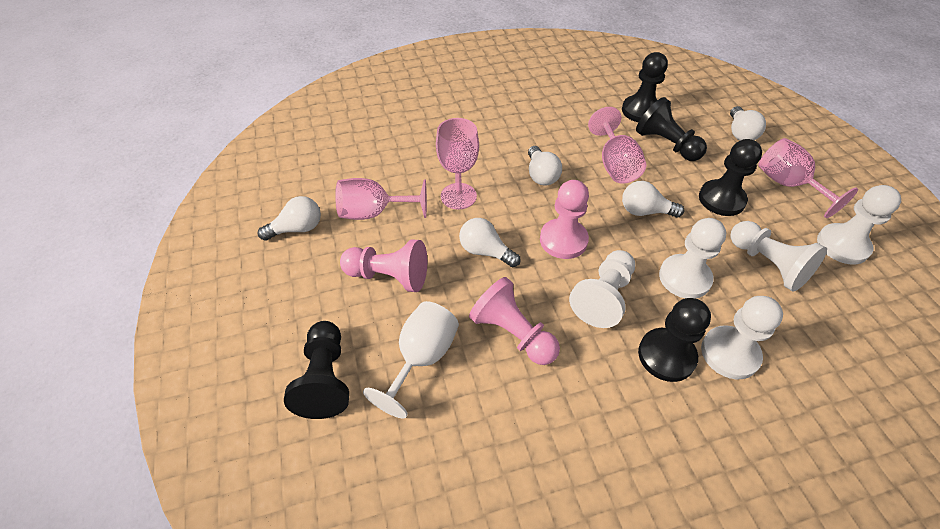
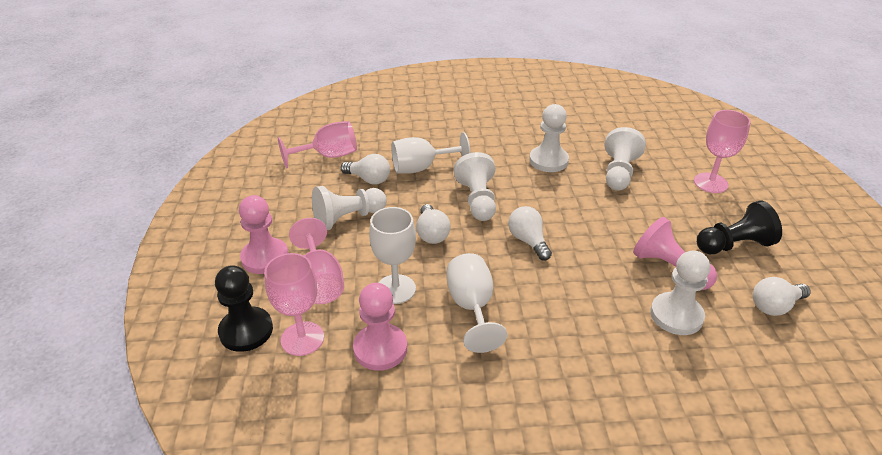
black pawn: [284,321,349,419] [622,52,668,122] [636,97,707,161] [638,298,711,382] [699,139,762,216] = 5 -> [215,265,273,352] [697,201,782,254] = 2
white goblet: [363,301,459,418] = 1 -> [369,207,416,304] [392,132,470,174] [447,253,507,353] = 3
white light bulb: [258,196,321,241] [459,218,521,267] [528,146,562,186] [622,181,684,218] [730,106,766,141] = 5 -> [341,154,390,184] [416,204,451,244] [508,206,552,261] [753,277,811,316] = 4

